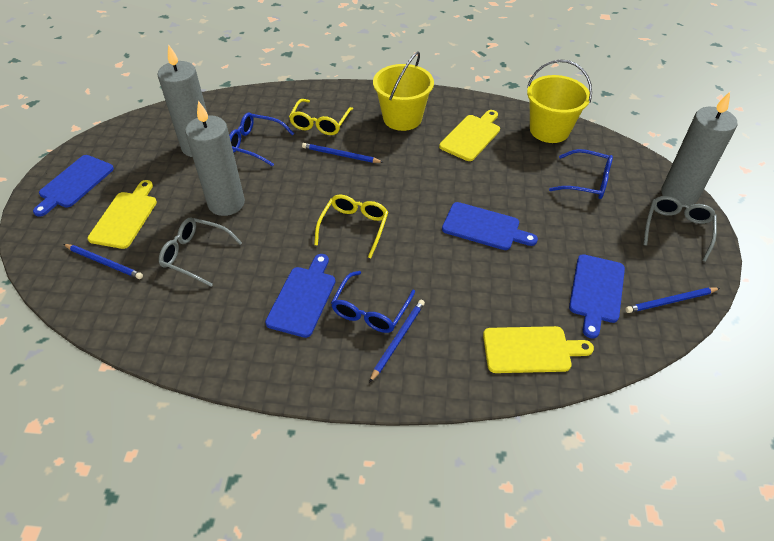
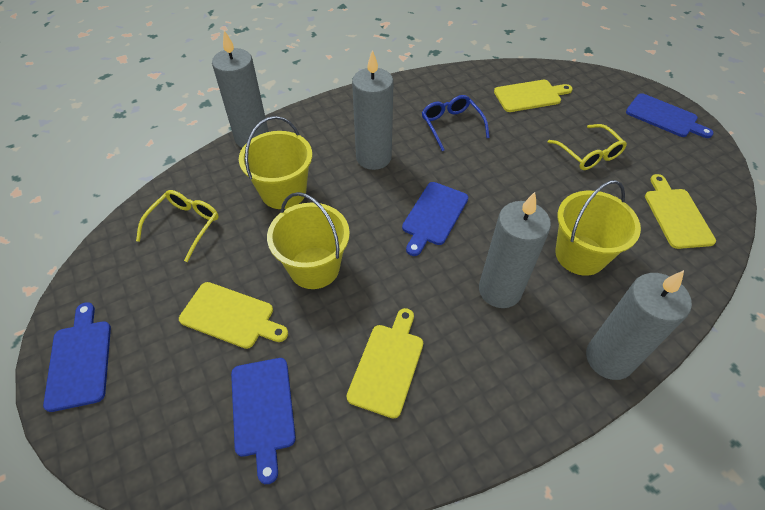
blue glasses: [229,112,294,166] [331,271,415,333] [549,149,613,199] = 3 -> [422,95,490,151] = 1
blue pencil: [63,244,143,279] [302,143,383,163] [369,300,425,383] [625,288,720,313] = 4 -> none = 0
grey candle: [158,44,207,157] [185,101,245,216] [661,92,738,206] = 3 -> [212,30,269,148] [352,50,394,170] [479,192,551,308] [586,270,692,380] = 4
grey glasses: [159,218,242,287] [643,196,717,262] = 2 -> none = 0
yellow bucket: [373,52,434,131] [527,59,592,143] = 2 -> [239,116,312,209] [267,192,350,289] [555,180,641,276] = 3
yellow cutting board: [88,180,157,249] [439,110,500,161] [483,326,594,373] = 3 -> [179,282,288,349] [346,308,423,419] [494,80,573,112] [645,174,716,249] = 4

